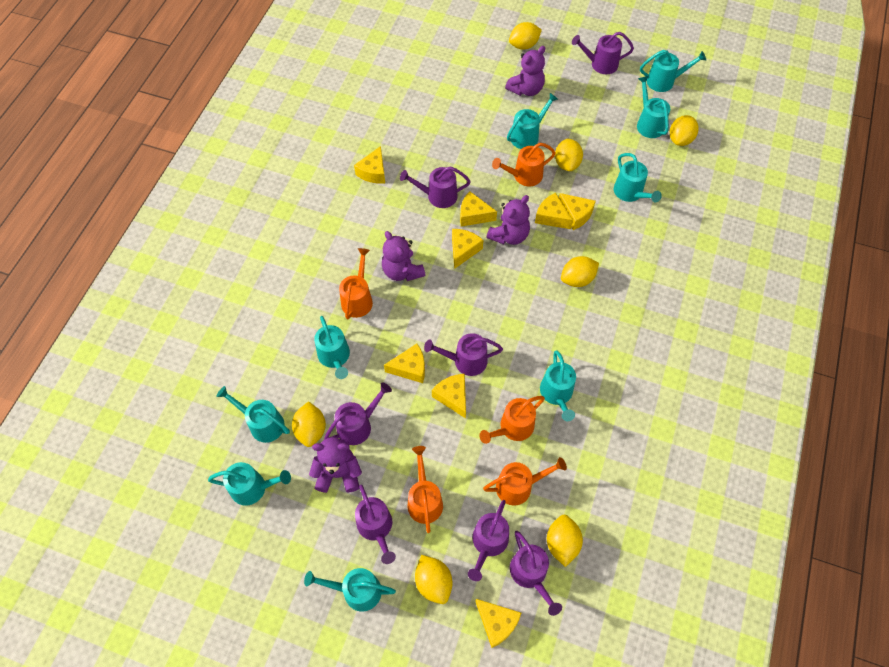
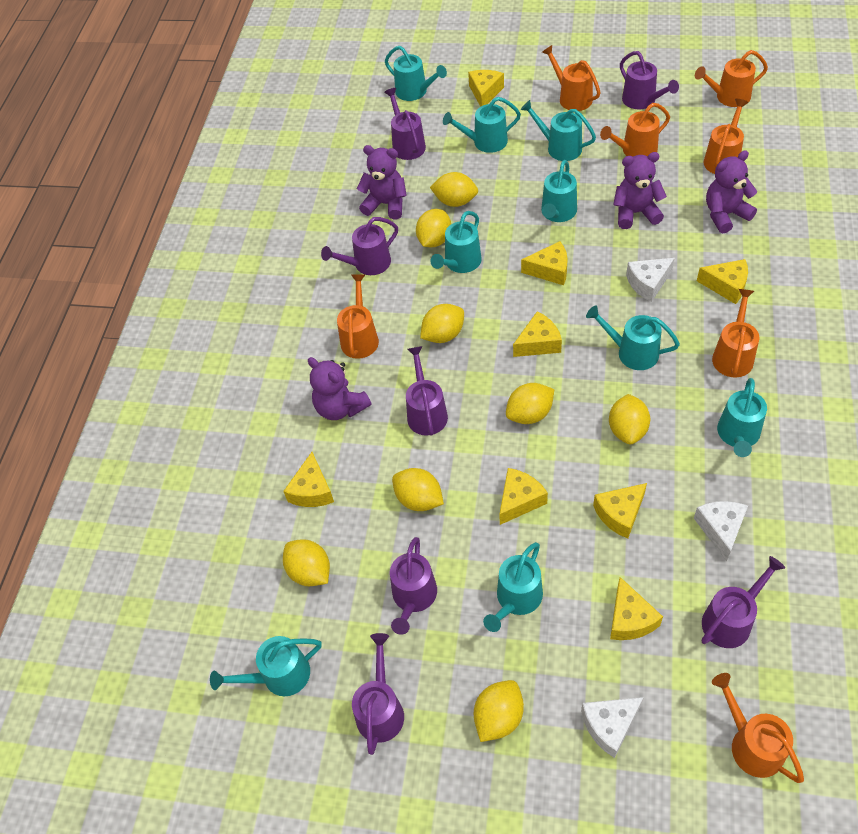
orange watering can: [339,248,373,319] [408,446,443,533] [479,396,545,444] [483,457,567,506] [492,143,556,186] = 5 -> [337,274,379,359] [542,45,601,111] [600,103,670,157] [695,50,768,107] [704,99,748,174] [712,289,759,377] [712,673,804,783] = 7
white cheese: none = 0 -> [581,697,644,758] [626,258,675,302] [694,501,748,562] = 3
yellow lemon: [292,401,326,447] [415,555,452,604] [509,22,542,50] [547,515,583,567] [555,139,583,171] [561,256,599,287] [670,115,698,146] = 7 -> [283,539,330,586] [392,468,444,511] [416,209,451,247] [420,304,464,343] [430,172,478,207] [473,680,524,742] [506,383,554,424] [609,394,650,444] = 8

